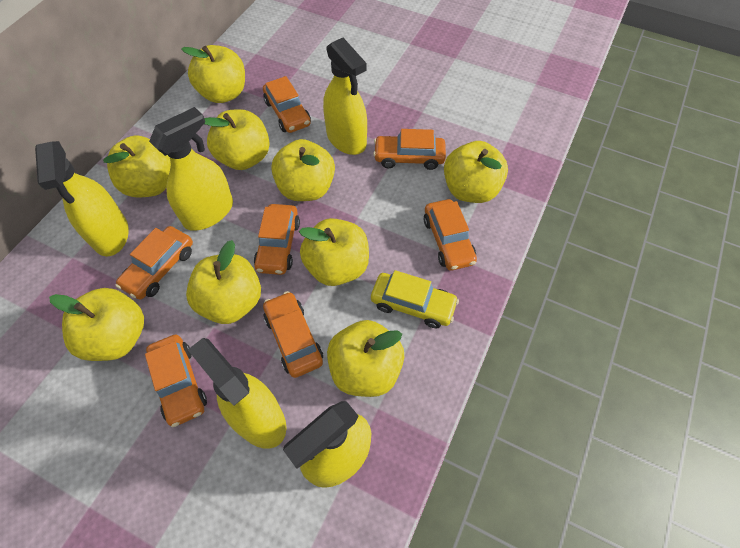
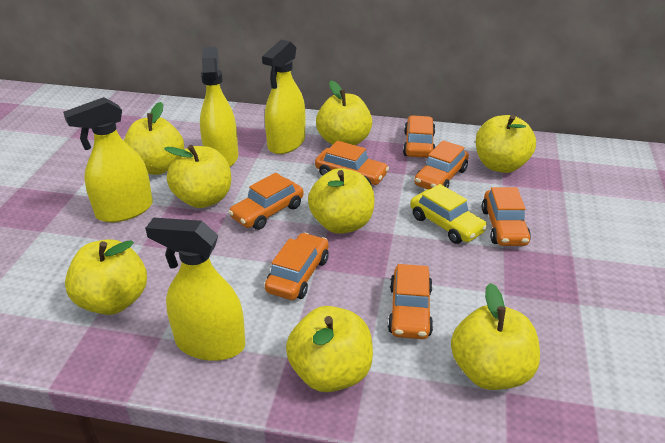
yellow apple: [49,288,144,361] [103,135,171,197] [181,45,245,103] [186,240,261,324] [204,109,270,170] [271,139,335,201] [299,218,369,286] [327,320,405,397] [444,141,508,203] = 9 -> [65,239,147,315] [124,102,184,175] [164,145,231,208] [286,306,373,392] [308,168,374,234] [316,81,372,145] [451,283,540,390] [476,115,536,173] = 8
yellow spray bottle: [35,141,129,256] [149,107,233,231] [188,338,286,449] [283,401,371,488] [323,38,367,155] = 5 -> [63,97,153,223] [145,217,245,361] [200,47,239,167] [262,40,305,154] = 4

